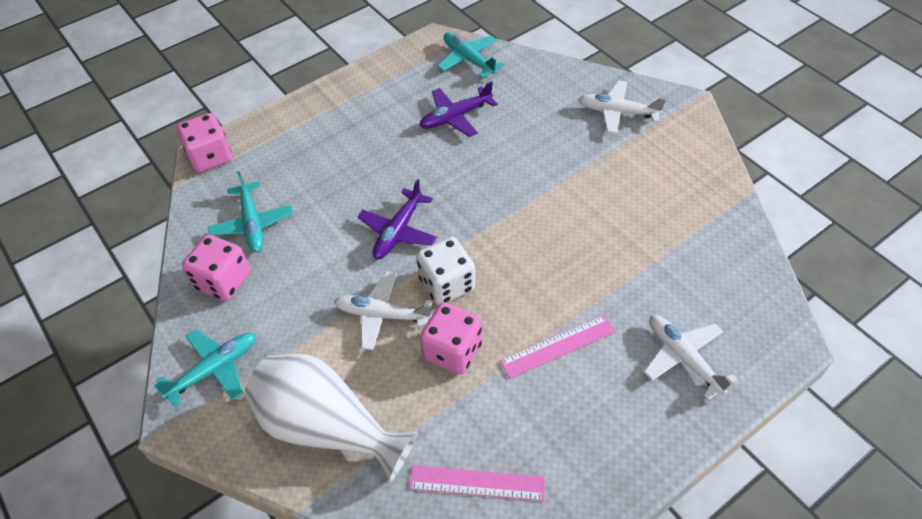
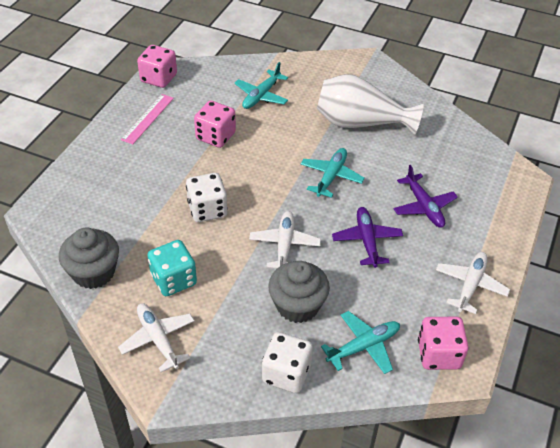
grey cupcake: none = 0 -> [59,227,119,289] [268,261,330,323] = 2
pink ruler: [409,465,545,501] [500,315,616,378] = 2 -> [121,94,174,144] = 1
turquoise dice: none = 0 -> [148,240,197,296] = 1
white dice: [416,237,475,305] = 1 -> [186,173,228,222] [262,332,313,393] = 2

